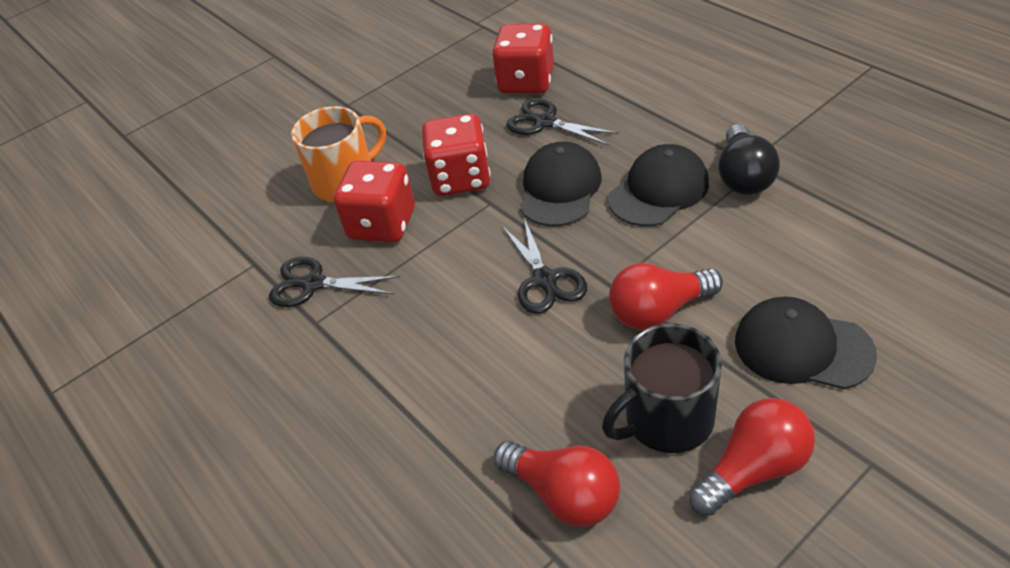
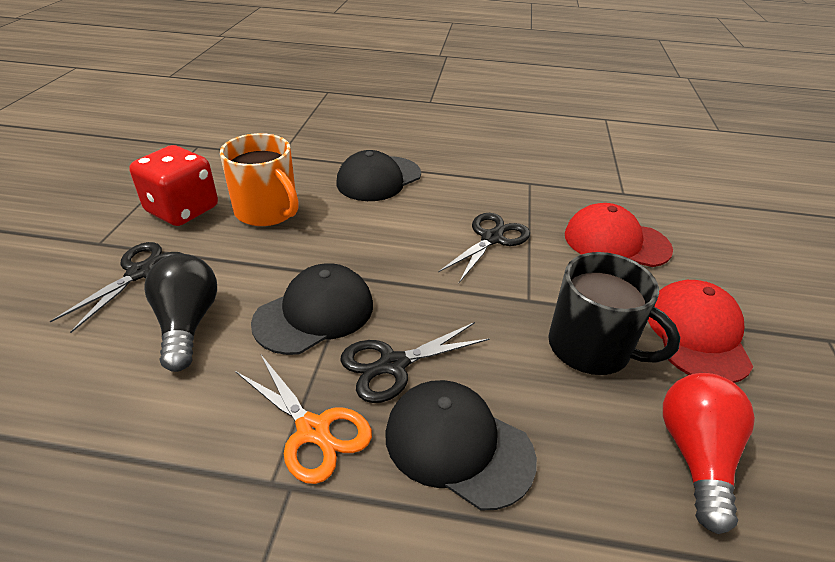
orange scissors: none = 0 -> [235,355,372,484] = 1
red cap: none = 0 -> [565,203,673,267] [648,280,753,383] = 2
red dice: [334,161,415,242] [422,114,491,196] [492,24,554,94] = 3 -> [129,145,218,226] = 1
red light bulb: [494,441,620,527] [609,263,723,330] [689,398,815,516] = 3 -> [663,373,755,534] = 1

